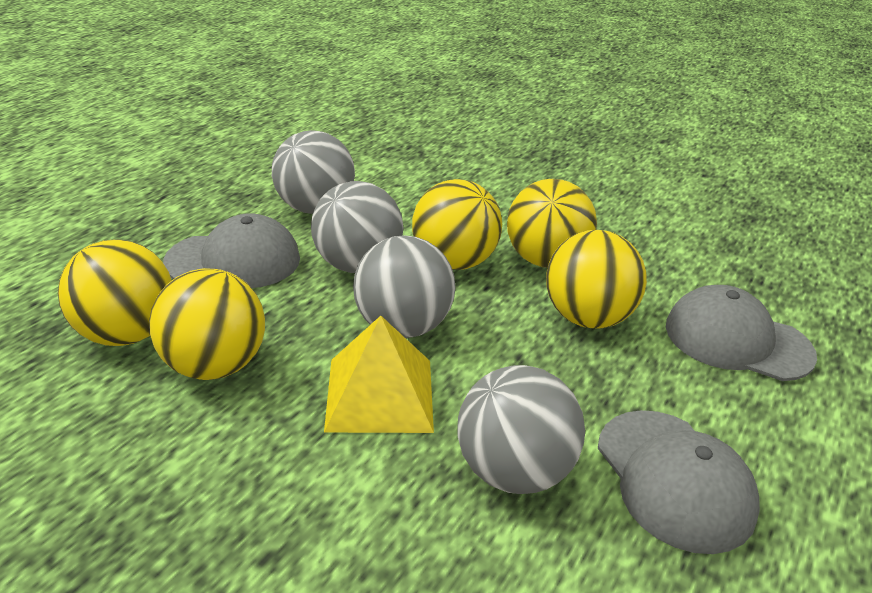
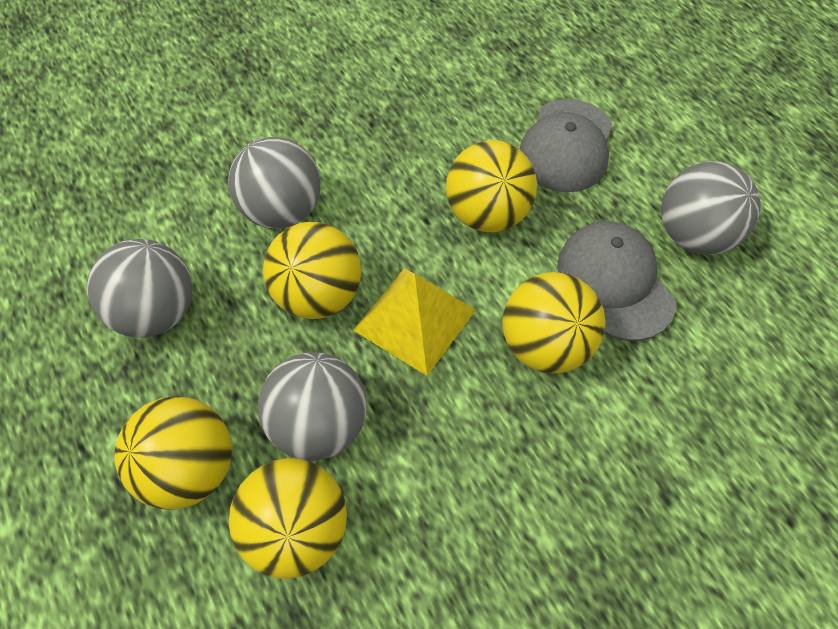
grey cap: [163,213,300,288] [598,410,760,554] [666,285,817,381] = 3 -> [520,99,612,192] [557,221,676,341] = 2

